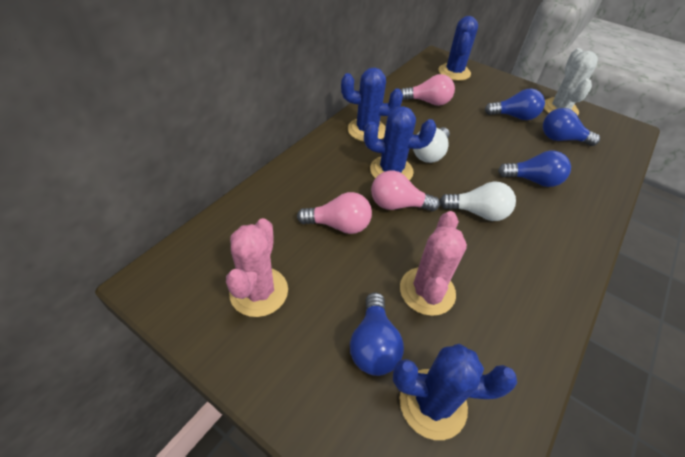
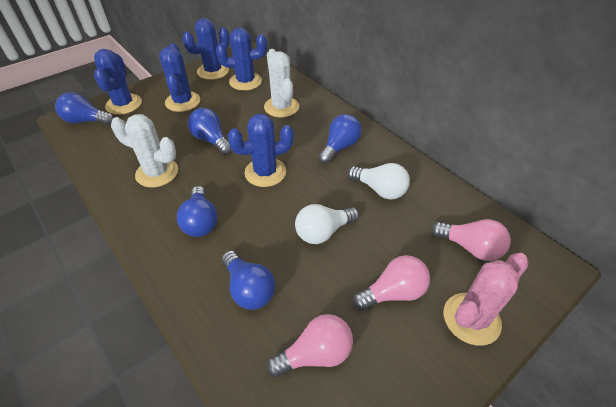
blue cactus: [341,67,403,142] [364,106,436,180] [393,344,517,440] [438,16,478,81] = 4 -> [94,49,142,115] [159,43,201,112] [182,18,230,80] [216,28,267,91] [228,114,294,187] = 5
blue light bulb: [350,292,404,376] [485,89,545,120] [498,151,571,187] [543,108,600,146] = 4 -> [55,92,114,125] [177,186,218,237] [188,108,232,155] [222,251,275,310] [319,114,362,164] = 5
pink cactus: [226,218,288,317] [400,211,467,316] = 2 -> [444,253,529,346] = 1
white cactus: [544,48,598,116] = 1 -> [111,114,178,188] [264,49,299,117] = 2

